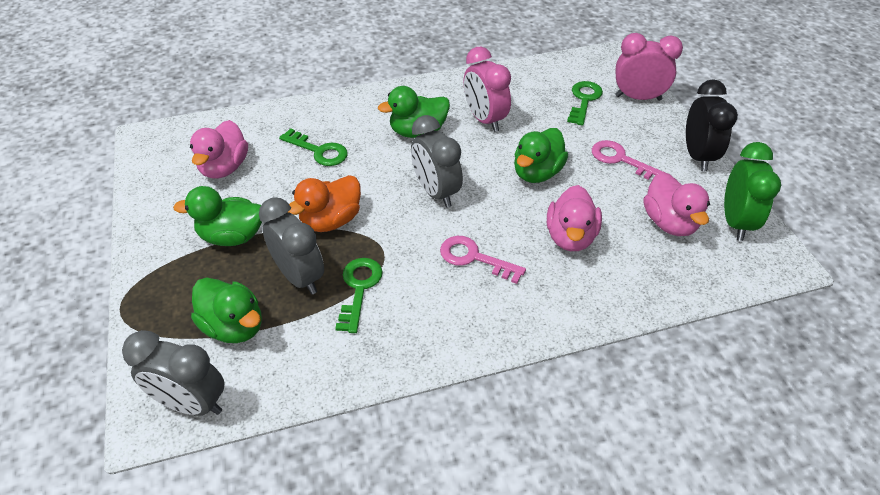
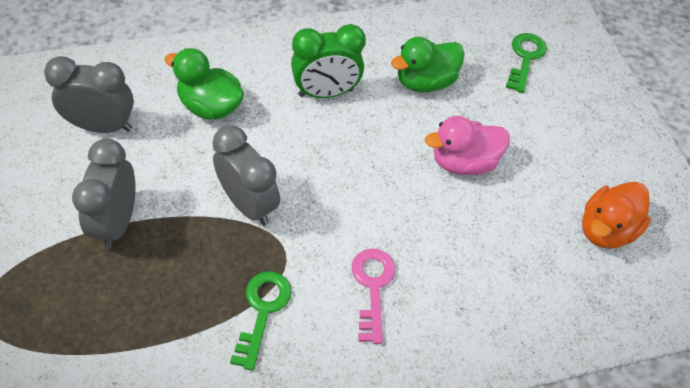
black clock: [686,79,738,171] = 1 -> none = 0
green duck: [173,186,262,246] [191,278,262,343] [378,86,450,138] [514,128,568,183] = 4 -> [164,48,244,120] [391,37,465,93] = 2
green key: [279,128,348,166] [335,258,383,333] [567,81,603,125] = 3 -> [230,271,292,371] [506,33,547,93] = 2
pink clock: [464,47,511,132] [615,33,683,101] = 2 -> none = 0
pink duck: [190,120,248,179] [547,185,602,251] [644,172,710,236] = 3 -> [425,116,510,175] = 1
pink key: [440,236,526,284] [592,140,665,180] = 2 -> [352,248,396,344] = 1

